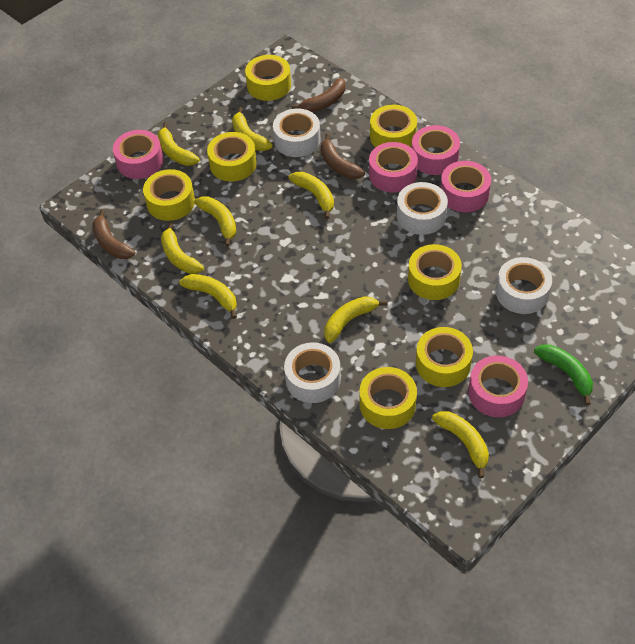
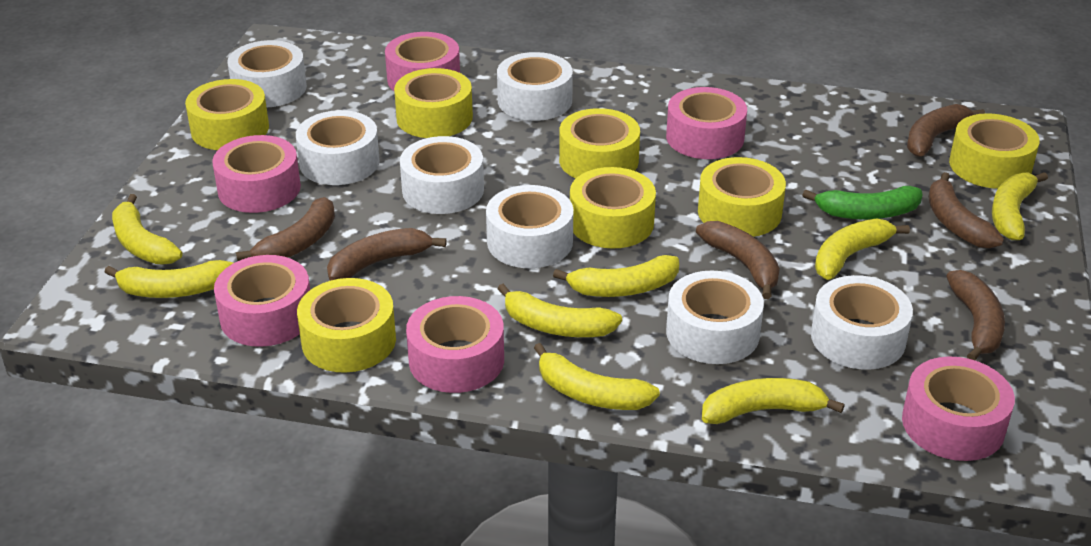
brown banana: [92,209,135,259] [292,78,345,112] [321,134,365,179] = 3 -> [236,197,335,261] [327,228,447,281] [696,221,780,299] [907,104,985,157] [928,172,1004,248] [946,270,1005,360] = 6
pink tape: [113,130,164,179] [369,142,418,192] [412,125,460,175] [440,161,491,212] [468,355,528,417] = 5 -> [212,135,301,213] [214,255,310,347] [385,32,460,91] [406,296,504,393] [666,87,747,159] [902,357,1015,461] = 6
white tape: [273,109,320,157] [284,342,341,403] [397,182,448,235] [496,257,552,314] = 4 -> [228,40,307,107] [296,110,380,185] [400,136,484,214] [486,185,573,268] [497,52,573,121] [666,270,764,364] [811,275,913,370] = 7

